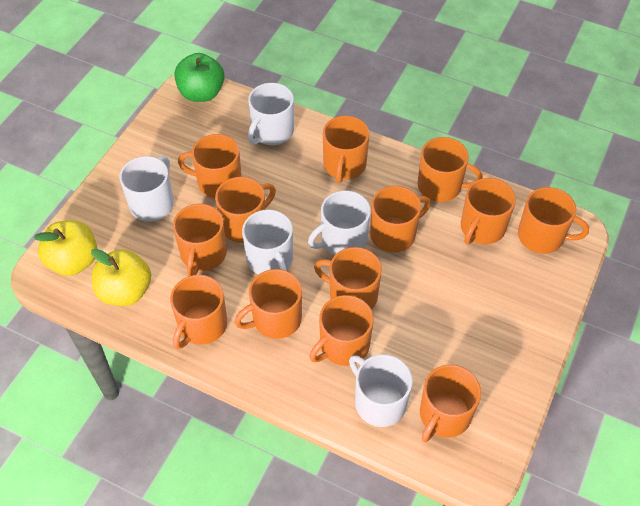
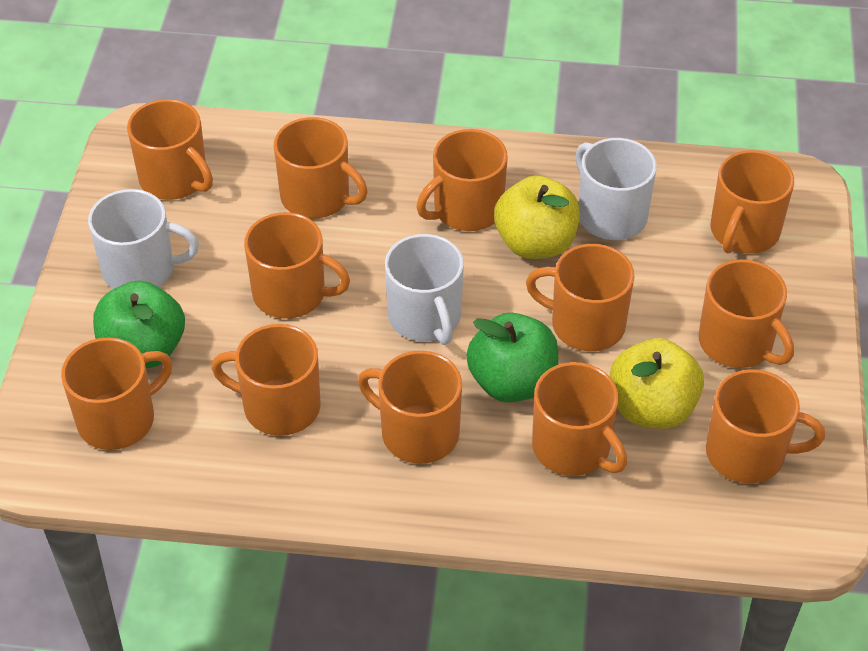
green apple: [174,53,225,102] = 1 -> [93,281,185,368] [466,313,558,402] = 2
orange mug: [170,275,227,349] [173,204,227,276] [178,134,242,198] [215,177,276,243] [235,269,302,339] [309,295,374,366] [314,247,382,310] [323,116,370,183] [370,186,431,252] [418,137,483,202] [420,364,481,442] [461,178,516,245] [518,187,589,254] = 13 -> [61,337,172,450] [127,99,213,200] [211,324,321,436] [244,212,350,319] [274,117,368,219] [358,351,462,464] [417,129,508,231] [526,244,634,351] [532,362,627,476] [699,259,794,368] [706,369,825,483] [710,150,794,253] = 12
white mug: [119,156,174,222] [242,209,293,275] [248,83,294,145] [308,190,371,255] [349,354,413,427] = 5 -> [88,189,199,289] [385,234,464,345] [576,138,657,240] = 3

